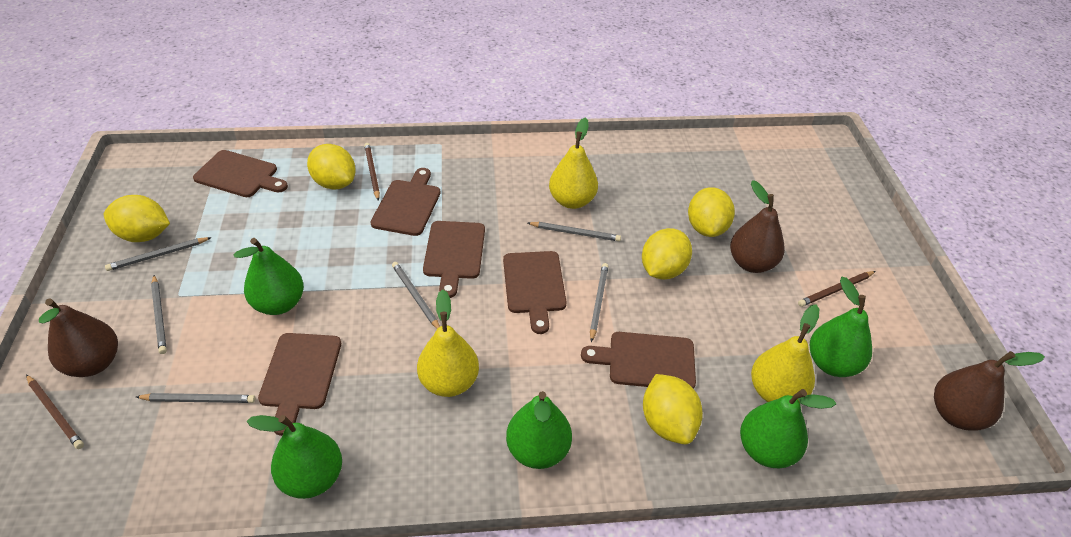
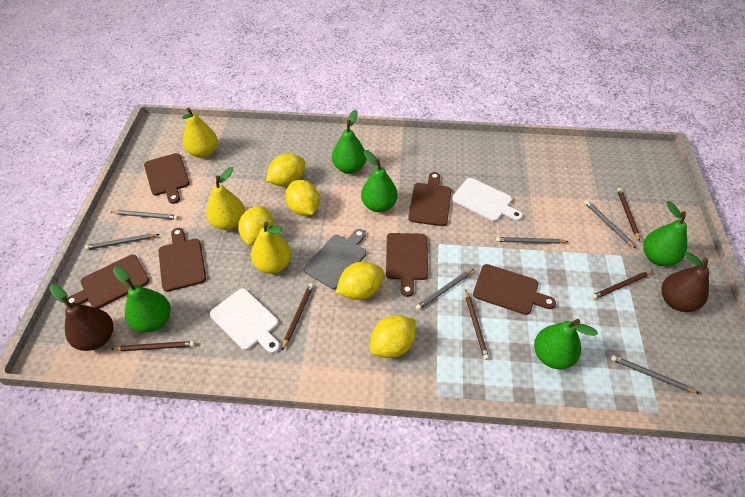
brown pear: [39,298,118,377] [730,180,785,273] [934,351,1045,431] = 3 -> [50,284,113,351] [661,252,709,312] = 2
brown pencil: [26,374,84,449] [364,143,380,201] [798,271,876,307] = 3 -> [111,341,195,351] [282,283,314,350] [465,290,489,360] [591,271,653,299] [617,188,640,242] = 5
grey cutting board: none = 0 -> [304,229,366,289] = 1
white cutting board: none = 0 -> [210,288,280,353] [452,178,523,221] = 2

